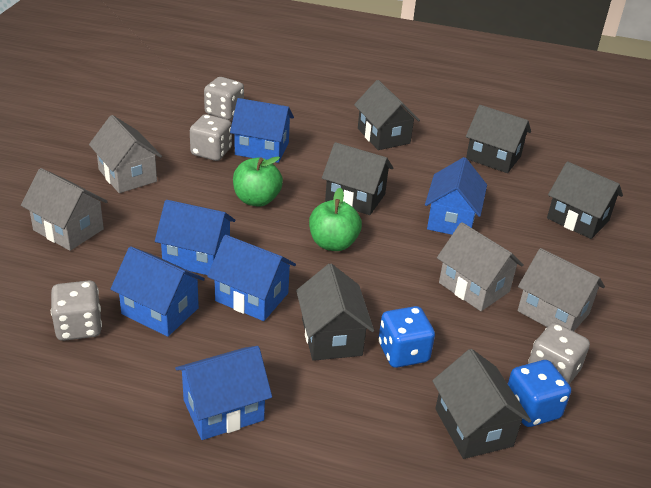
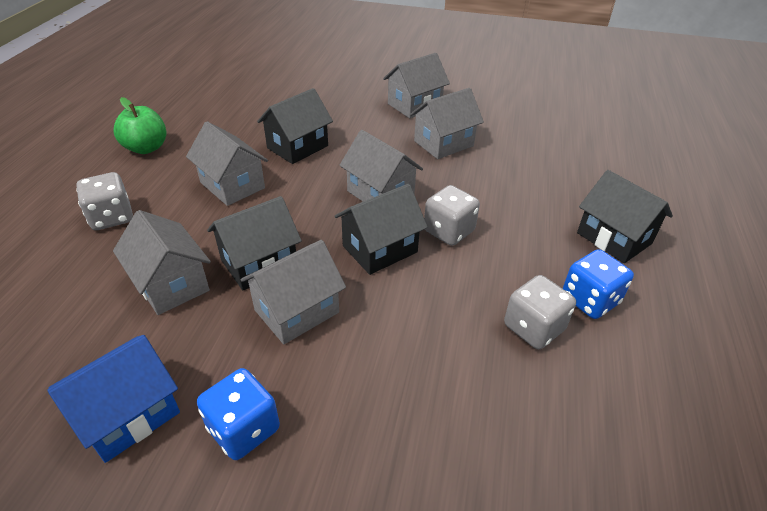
black house: [296,264,374,361] [322,142,393,215] [354,80,420,150] [432,349,531,459] [466,105,531,173] [547,161,623,239] = 6 -> [207,196,302,290] [257,88,333,164] [335,184,428,275] [577,170,673,263] = 4
blue house: [111,246,205,337] [155,200,235,275] [175,346,272,440] [207,235,296,321] [230,98,294,163] [425,157,487,235] = 6 -> [47,335,180,463] = 1
green apple: [233,156,283,207] [309,188,362,251] = 2 -> [114,97,166,154] = 1
grey dice: [51,281,102,341] [190,114,232,161] [204,77,244,120] [528,322,590,384] = 4 -> [76,172,133,230] [424,185,480,246] [504,275,576,349] = 3
grey house: [21,168,108,251] [89,115,162,193] [437,222,524,311] [518,248,605,331] = 4 -> [113,210,211,315] [186,121,268,206] [241,240,346,344] [340,130,423,202] [383,53,450,118] [410,88,484,159] = 6

